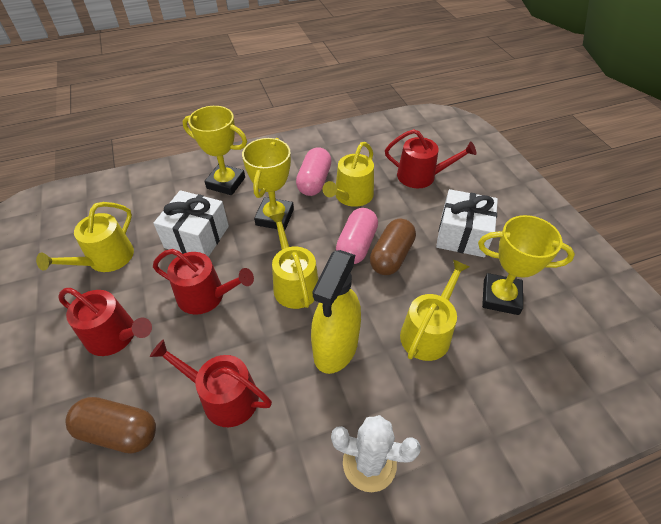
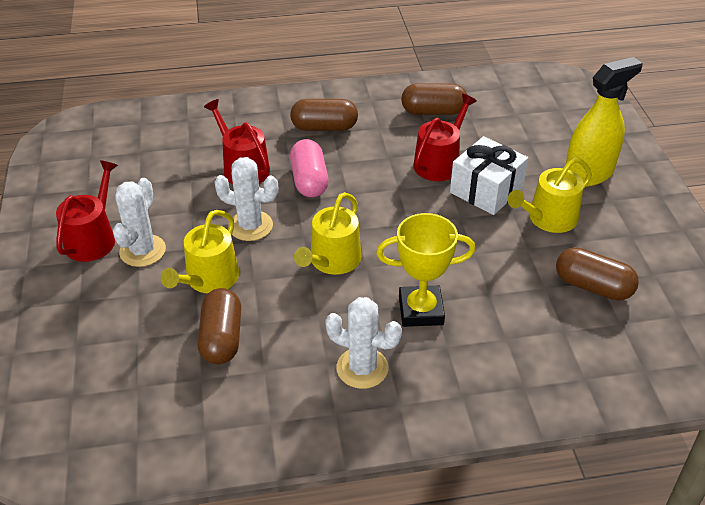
brown capsule: [65,397,156,454] [370,219,416,275] = 2 -> [198,288,241,364] [290,99,358,131] [401,83,467,115] [556,247,639,300] = 4
pink capsule: [296,147,332,196] [336,208,378,264] = 2 -> [290,139,329,197] = 1
red watering can: [58,288,152,356] [150,339,272,427] [153,249,254,315] [385,129,476,188] = 4 -> [56,160,118,262] [204,99,270,184] [413,94,477,181] = 3
white cactus: [331,415,421,492] = 1 -> [113,178,166,267] [214,157,278,241] [325,297,402,389] = 3
white gift: [153,190,229,257] [436,189,498,257] = 2 -> [450,136,528,215] = 1
yellow trophy: [183,106,247,195] [242,138,294,231] [478,215,575,315] = 3 -> [376,213,475,327] = 1
yellow watering can: [36,202,134,272] [269,213,318,309] [323,142,374,207] [400,259,469,361] = 4 -> [161,210,239,293] [294,192,361,275] [507,157,592,233] = 3

